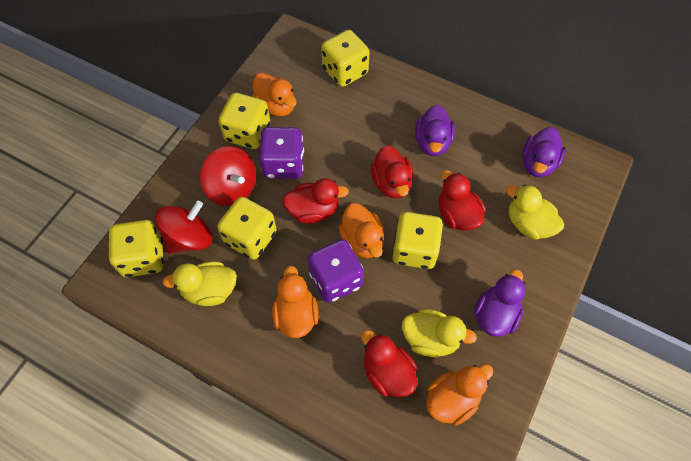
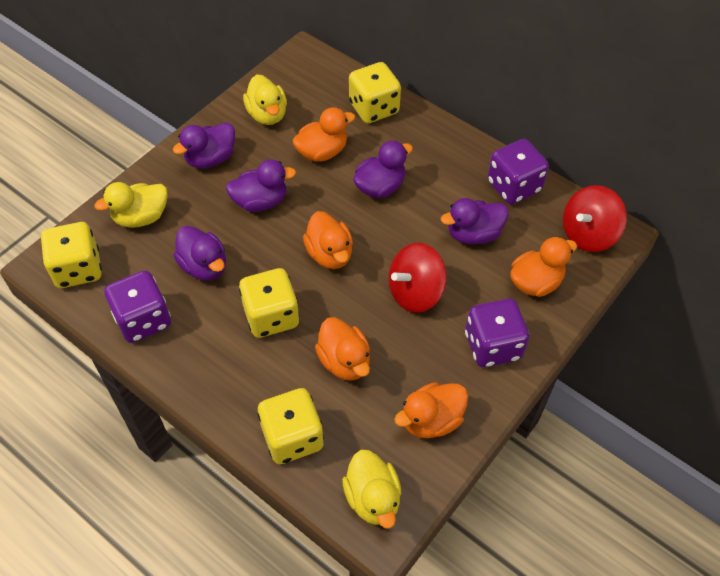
orange duck: [252,73,297,116] [272,266,319,338] [339,203,385,258] [426,364,493,426] = 4 -> [292,107,355,162] [303,211,353,269] [315,317,370,381] [394,382,468,438] [510,237,577,297] = 5
purple dice: [259,127,304,179] [307,239,364,303] = 2 -> [104,270,171,343] [465,299,529,368] [487,139,549,204] = 3
purple duck: [415,105,455,156] [474,269,526,337] [522,127,566,178] = 3 -> [173,122,235,168] [173,226,226,281] [226,159,296,212] [353,140,413,198] [441,198,509,244] = 5
red duck: [282,178,349,224] [361,330,417,397] [371,145,413,198] [439,170,485,231] = 4 -> none = 0
yellow dice: [108,220,164,277] [217,197,277,259] [219,93,270,149] [321,30,369,87] [392,212,443,269] = 5 -> [41,222,102,288] [239,268,299,338] [258,388,324,464] [349,62,401,123] = 4

